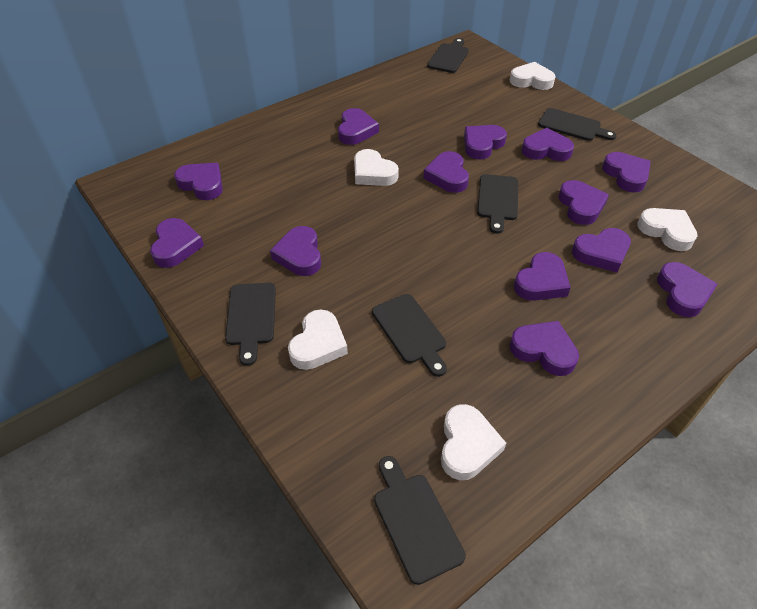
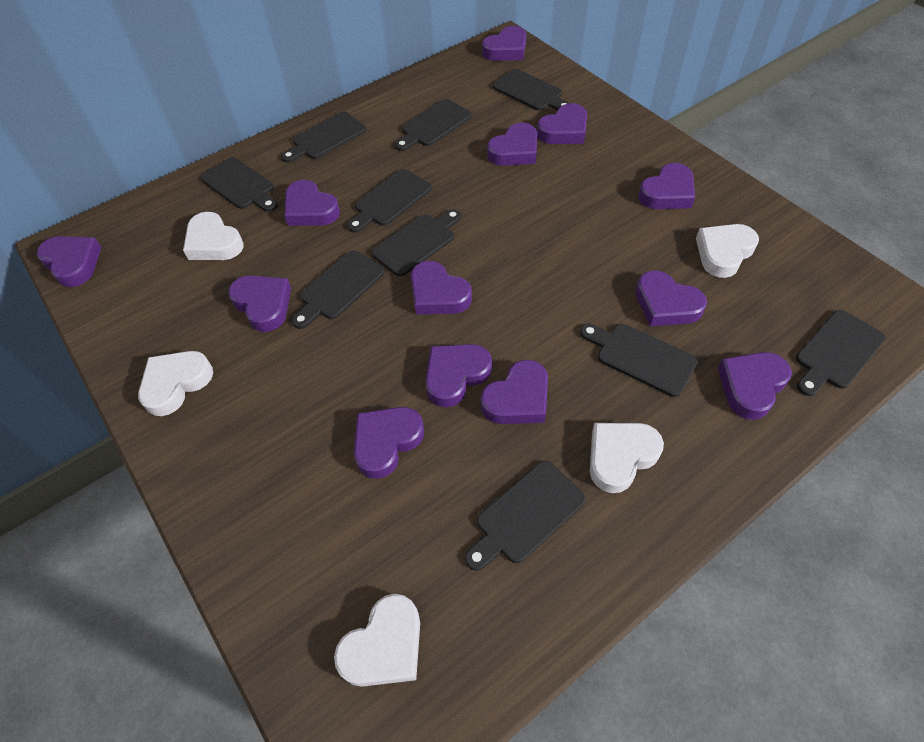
black cutting board: [225,283,276,366] [372,294,447,377] [374,456,466,585] [427,38,469,73] [477,174,518,234] [538,108,617,141] = 6 -> [201,157,278,212] [281,112,366,163] [292,250,385,329] [348,169,432,233] [371,209,462,276] [395,99,472,151] [465,461,585,571] [493,69,569,111] [580,324,698,397] [796,310,886,396] = 10

